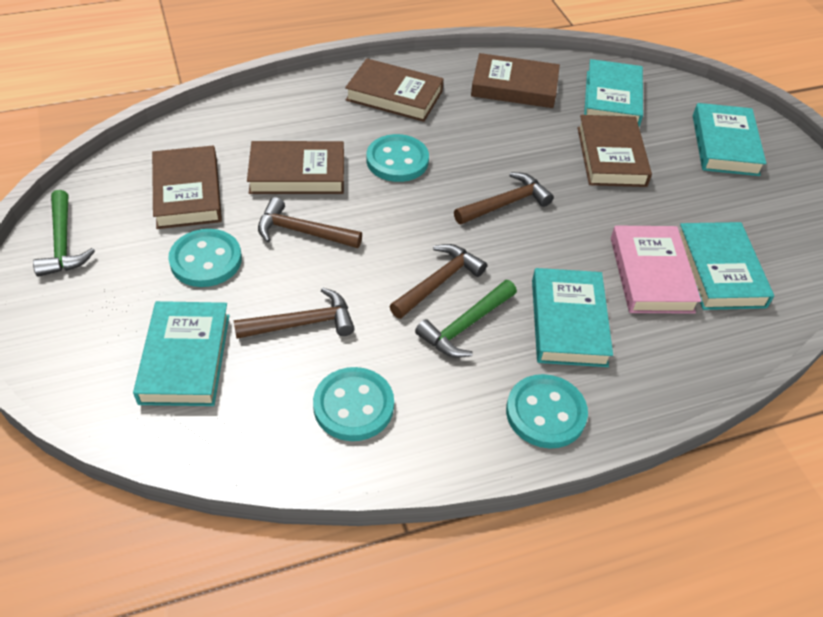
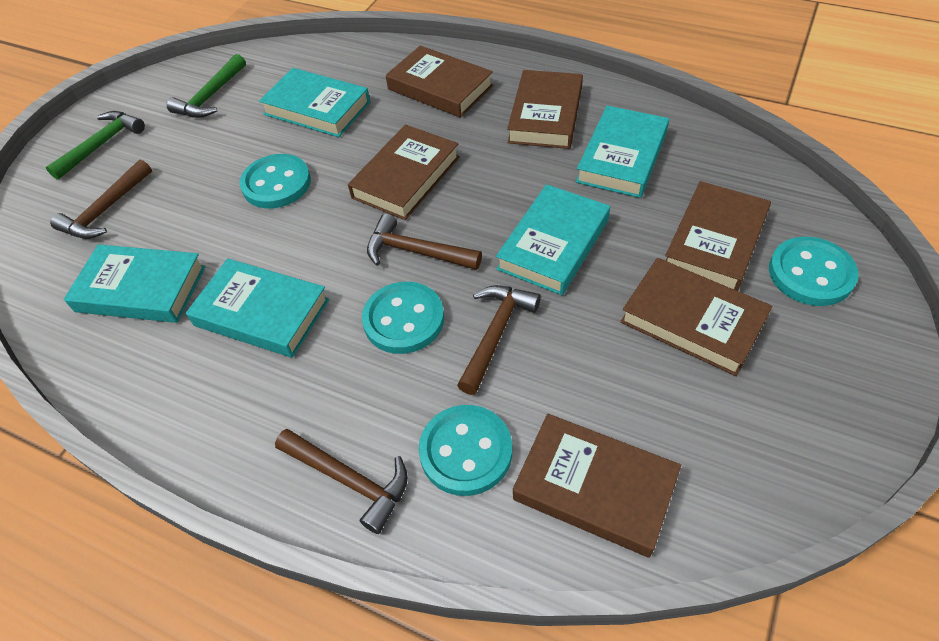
brown book: [152,146,222,229] [247,141,344,194] [345,58,444,122] [471,53,560,108] [577,115,652,187] = 5 -> [348,125,460,220] [386,45,493,118] [507,70,583,149] [513,414,681,558] [620,258,772,376] [665,181,771,291] = 6
pink book: [611,225,701,314] = 1 -> none = 0

